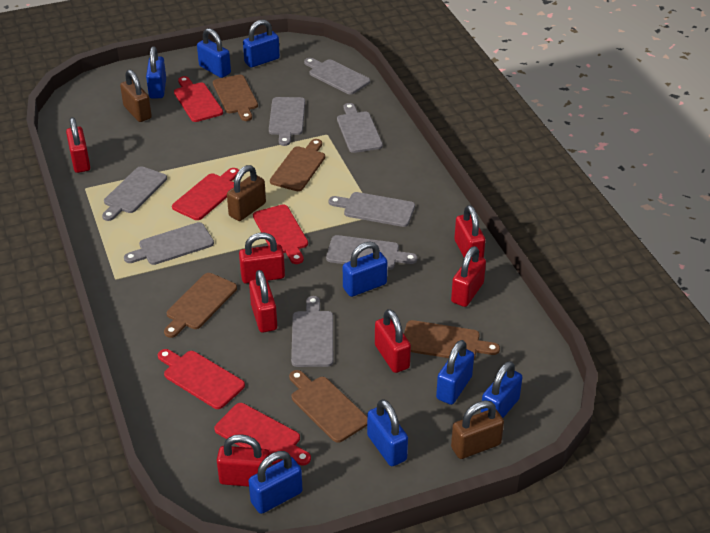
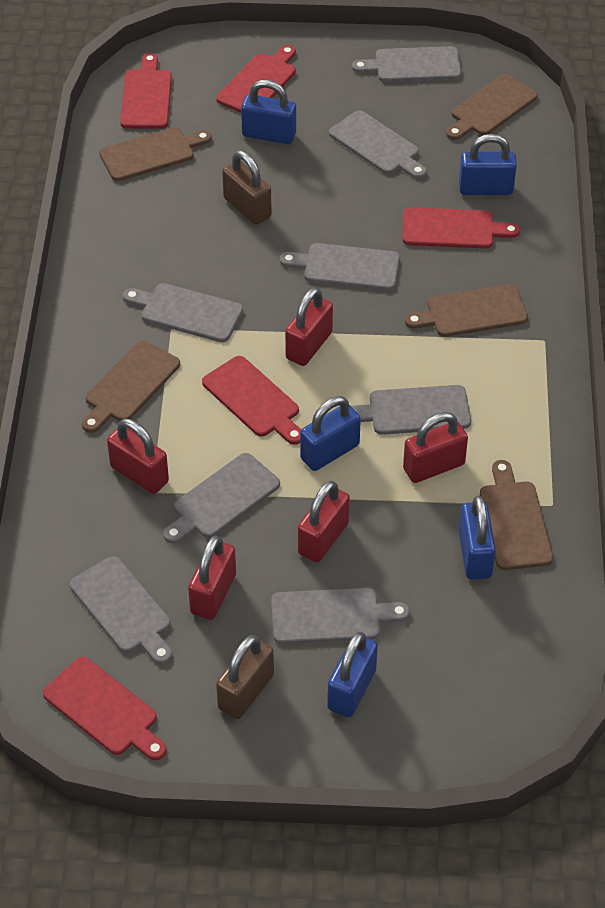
blue padlock: [146,46,166,99] [197,28,231,78] [243,20,280,67] [249,451,303,514] [343,242,387,297] [367,399,408,466] [436,340,474,405] [481,361,523,418] = 8 -> [241,80,296,144] [300,396,361,471] [327,632,378,717] [459,134,517,195] [459,496,496,580] = 5
brown padlock: [120,70,152,122] [227,165,266,221] [451,400,504,459] = 3 -> [216,635,274,719] [222,150,272,225] = 2
red padlock: [66,117,90,173] [217,434,271,487] [239,233,285,284] [249,270,277,333] [375,309,411,373] [451,246,486,307] [454,205,485,258] = 7 -> [107,419,169,494] [188,535,236,620] [285,287,333,366] [298,481,350,563] [403,412,468,483] = 5

